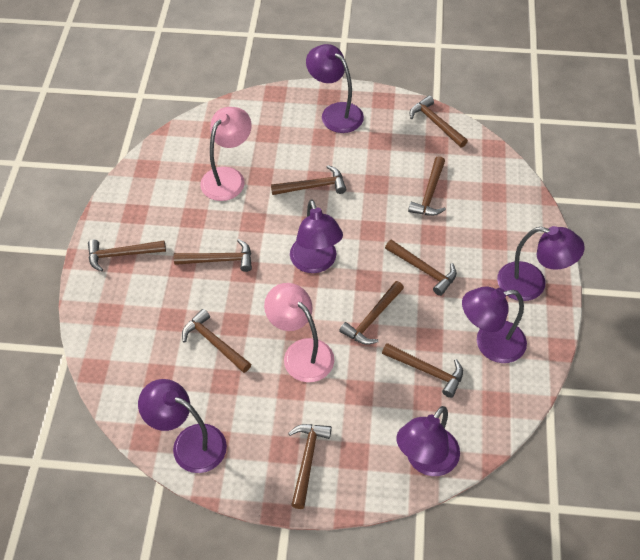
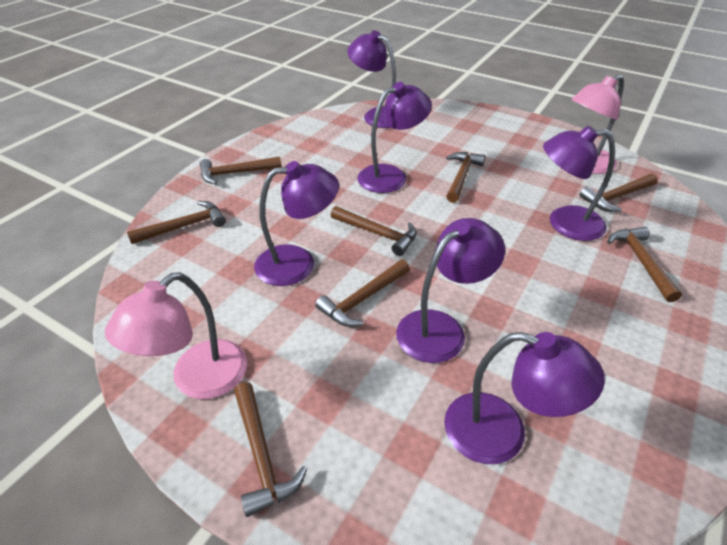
brown hammer: [88,240,166,272] [174,239,252,272] [182,309,251,373] [271,165,346,195] [288,424,332,509] [339,281,404,345] [382,343,463,398] [385,239,457,296] [408,156,446,216] [410,96,468,148] = 10 -> [127,201,226,244] [200,157,282,184] [234,382,307,517] [315,260,410,327] [330,206,417,256] [446,152,485,203] [580,174,658,212] [607,227,682,302] = 8

